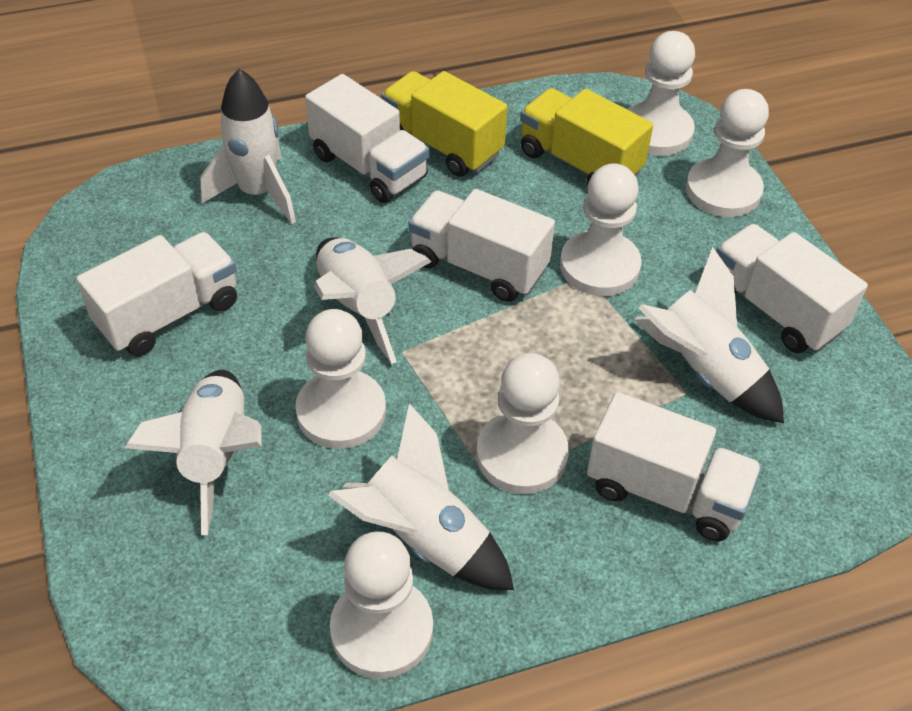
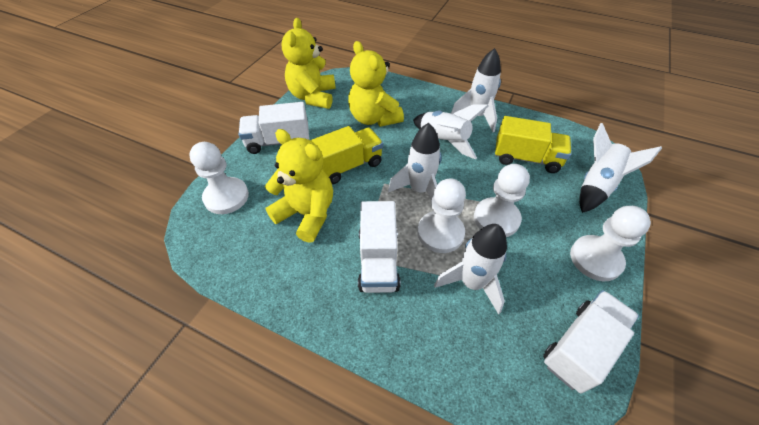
white pawn: [295,309,386,449] [330,531,433,679] [476,353,569,494] [560,163,642,296] [627,31,695,156] [686,89,769,217] = 6 -> [189,142,249,214] [417,178,466,253] [474,164,530,237] [570,206,651,281] = 4
white truck: [76,232,237,356] [305,74,429,203] [408,189,555,302] [587,392,762,541] [716,224,868,353] = 5 -> [239,102,309,154] [358,201,400,293] [543,290,639,394] = 3
yellow teddy bear: none = 0 -> [265,129,333,243] [282,18,336,109] [348,41,404,127] = 3

